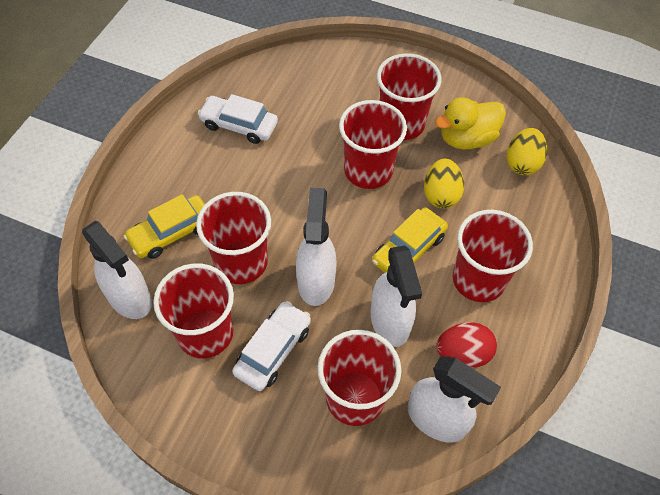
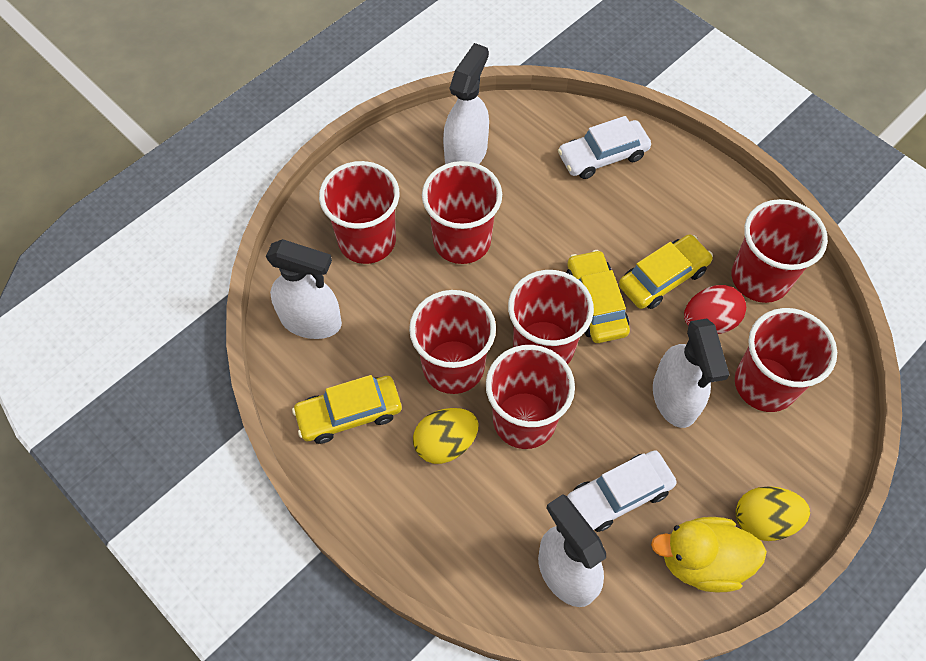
red cup: [153,263,234,358] [196,192,271,284] [318,330,402,426] [339,100,407,189] [377,53,442,140] [453,210,533,302] = 6 -> [319,161,399,264] [409,290,496,394] [422,161,502,264] [486,345,575,449] [508,270,594,364] [732,199,828,303] [735,308,837,412] = 7
yellow car: [124,194,205,259] [372,208,448,273] = 2 -> [292,375,402,444] [567,250,630,343] [619,234,713,309] = 3

